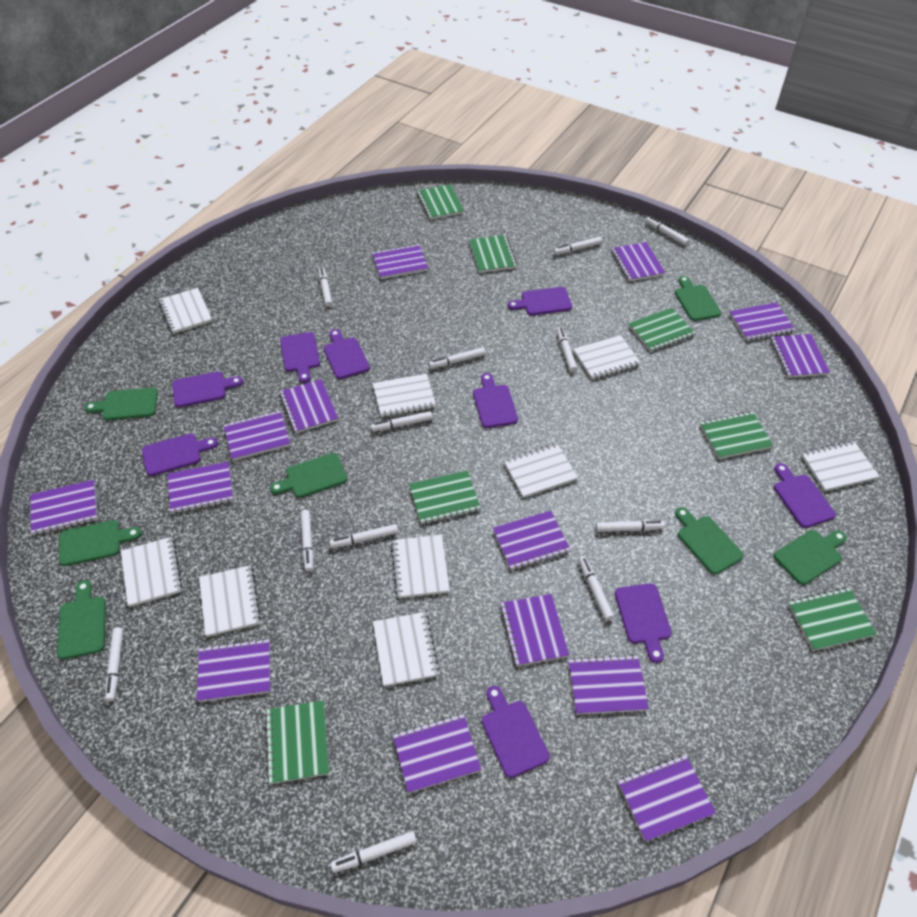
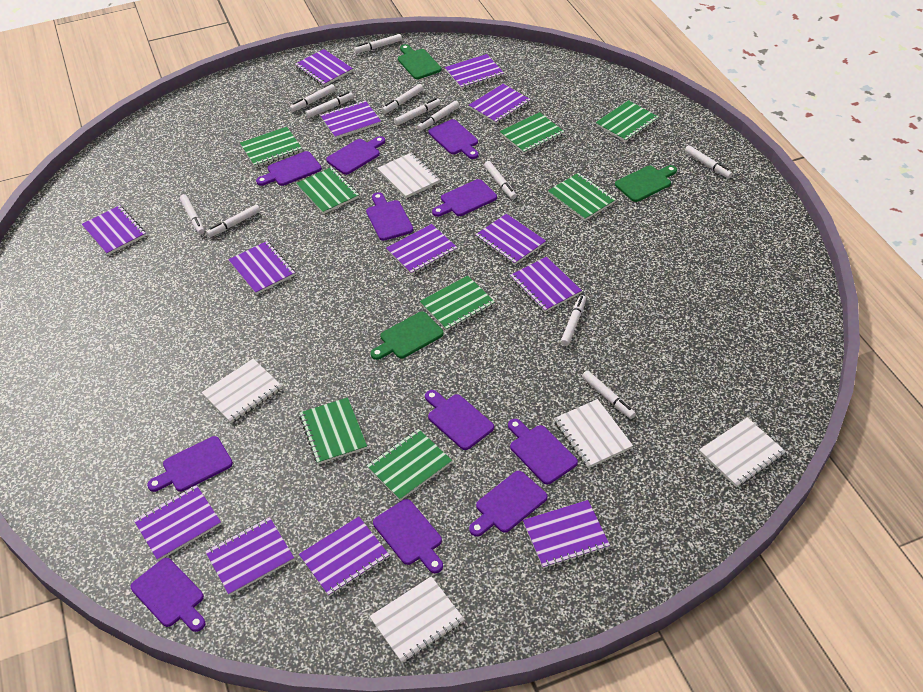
green cutting board: [57,580,106,659] [59,520,142,566] [84,387,158,420] [270,453,347,498] [675,276,722,321] [675,507,744,575] [774,530,847,585] = 7 -> [371,311,444,360] [398,44,441,79] [615,165,677,202] = 3
green notebook: [265,700,329,784] [409,471,481,524] [417,184,464,220] [469,235,517,273] [628,308,695,352] [700,412,774,459] [788,588,877,651] = 7 -> [240,127,302,167] [296,167,359,214] [299,397,367,464] [367,429,452,501] [420,275,495,331] [500,112,564,154] [548,173,616,221] [596,100,659,142] = 8
purple cutting board: [142,434,218,476] [172,371,243,407] [280,332,320,383] [324,329,370,379] [473,373,518,428] [482,686,550,778] [508,287,572,315] [615,583,672,663] [774,463,836,528] = 9 -> [131,558,205,632] [147,436,233,492] [256,151,322,186] [326,136,385,175] [366,192,413,241] [373,499,443,573] [425,390,494,450] [428,119,479,159] [432,179,497,217] [469,471,547,537] [508,419,578,484] = 11
purple notebook: [31,480,97,535] [168,462,233,514] [197,639,270,702] [224,411,290,461] [279,379,338,433] [372,244,428,279] [393,714,481,793] [493,511,571,570] [500,594,569,666] [569,655,649,715] [611,242,665,281] [618,755,716,842] [729,302,796,341] [770,334,830,378] = 14 -> [81,205,146,255] [134,485,221,561] [205,517,294,596] [228,241,295,295] [295,49,353,86] [299,516,389,596] [320,100,381,139] [386,224,458,275] [445,54,504,89] [469,84,531,124] [475,214,546,265] [510,257,582,312] [523,500,610,569] = 13
white notebook: [121,537,182,607] [159,288,212,334] [199,565,261,637] [373,374,436,417] [373,612,439,687] [391,535,450,598] [504,443,578,498] [573,335,641,380] [801,441,880,491] = 9 -> [201,359,282,423] [369,576,465,663] [377,152,441,198] [554,399,633,468] [699,417,786,487] = 5

